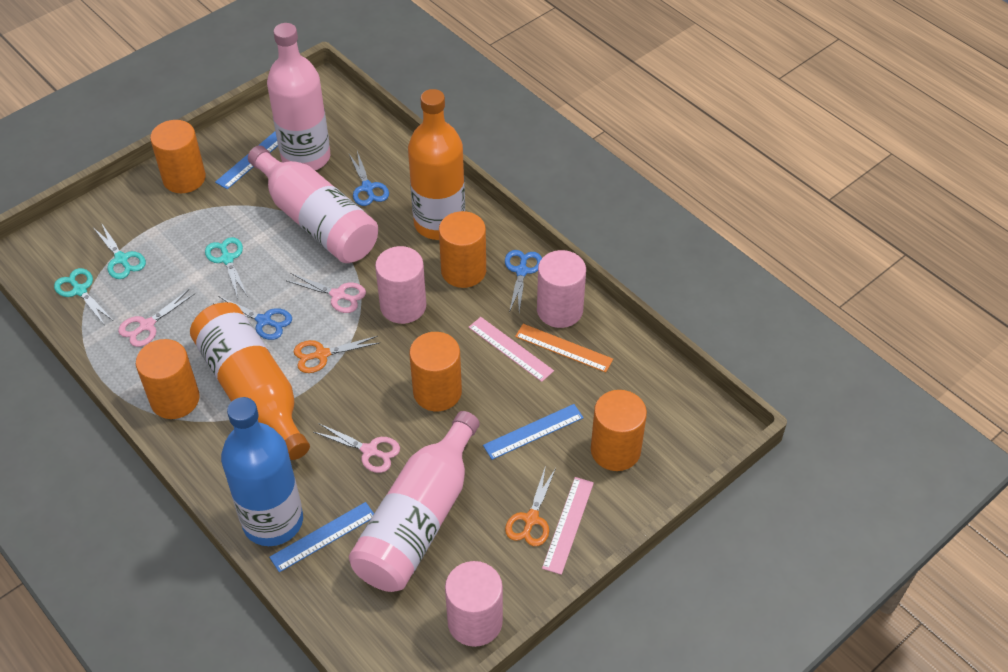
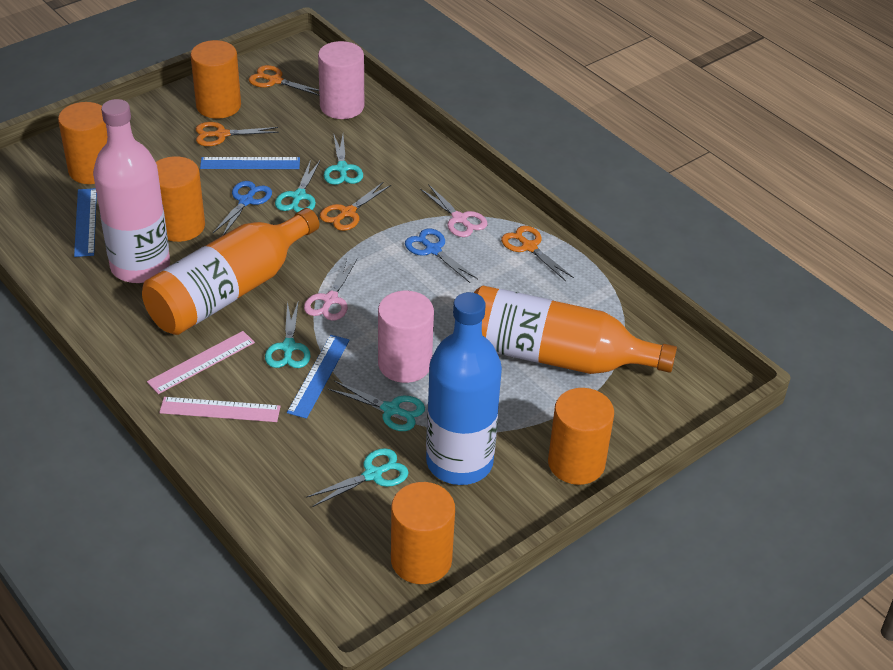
blue scissors: [218,296,292,340] [349,151,389,206] [505,250,542,313] = 3 -> [213,181,272,235] [405,228,478,283] = 2
orange ruler: [515,324,613,372] = 1 -> none = 0
orange scissors: [294,336,379,373] [505,465,556,546] = 2 -> [196,122,279,146] [249,65,319,96] [320,182,391,231] [501,226,574,281] = 4
pink bottle: [248,145,378,263] [267,23,330,170] [349,411,480,592] = 3 -> [93,99,170,283] = 1
pink cylinder: [375,246,426,324] [445,561,503,647] [537,250,586,328] = 3 -> [318,41,364,119] [378,291,434,383] = 2
pink scissors: [118,289,195,347] [287,273,366,313] [314,423,400,473] = 3 -> [304,258,357,321] [420,184,488,237] = 2
turquoise scissors: [54,268,112,324] [94,224,146,279] [205,237,248,298] = 3 -> [265,300,311,368] [275,160,320,212] [306,448,409,507] [324,133,363,185] [328,381,425,431] = 5

